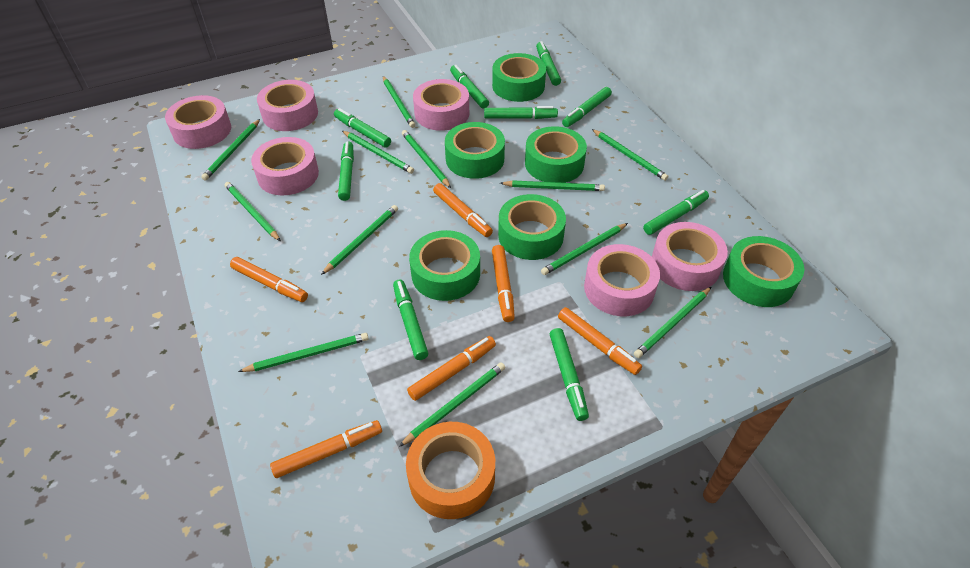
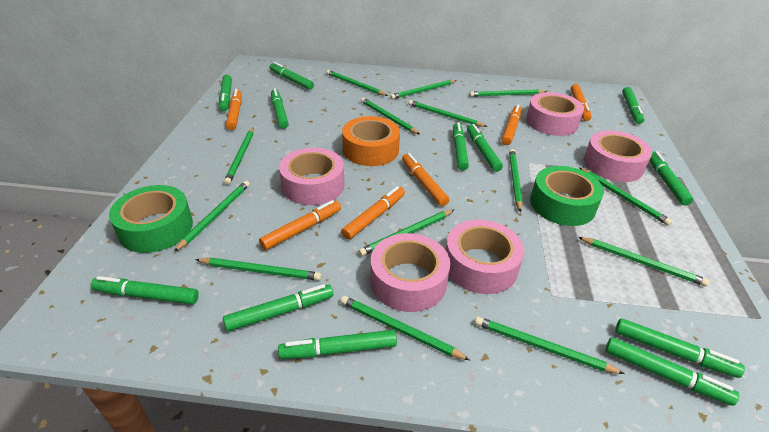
green marker: [334,108,391,148] [338,141,354,201] [393,280,428,360] [450,65,489,109] [484,106,558,119] [536,41,561,86] [550,328,589,421] [562,87,612,127] [643,190,709,235] = 9 -> [90,276,199,305] [219,75,232,111] [223,284,333,332] [270,62,314,90] [271,88,289,129] [278,330,397,359] [453,122,469,171] [467,124,503,172] [605,337,739,406] [615,318,745,378] [622,87,645,124] [649,151,693,206] = 12
green pencil: [201,119,260,180] [225,182,281,241] [238,333,369,372] [321,205,398,275] [342,131,414,174] [383,76,416,128] [399,362,505,447] [402,130,451,188] [500,180,605,191] [541,223,628,275] [592,129,668,181] [634,287,711,358] = 12 -> [174,181,250,252] [195,258,321,281] [224,128,254,185] [326,70,388,96] [341,296,470,360] [358,210,454,256] [361,98,420,134] [390,80,457,99] [408,100,487,127] [470,89,547,97] [475,316,625,374] [509,149,523,212] [578,237,709,286] [579,168,672,226] = 14
green tape: [409,230,480,301] [445,122,505,179] [492,53,546,102] [498,194,566,260] [525,126,587,183] [723,236,804,307] = 6 -> [109,185,193,253] [530,166,604,226] = 2
pink tape: [165,95,231,149] [251,137,319,195] [257,80,318,131] [413,79,469,131] [584,244,660,316] [652,222,728,291] = 6 -> [279,148,344,205] [370,233,450,312] [446,220,524,294] [526,92,584,136] [584,131,652,182] = 5

